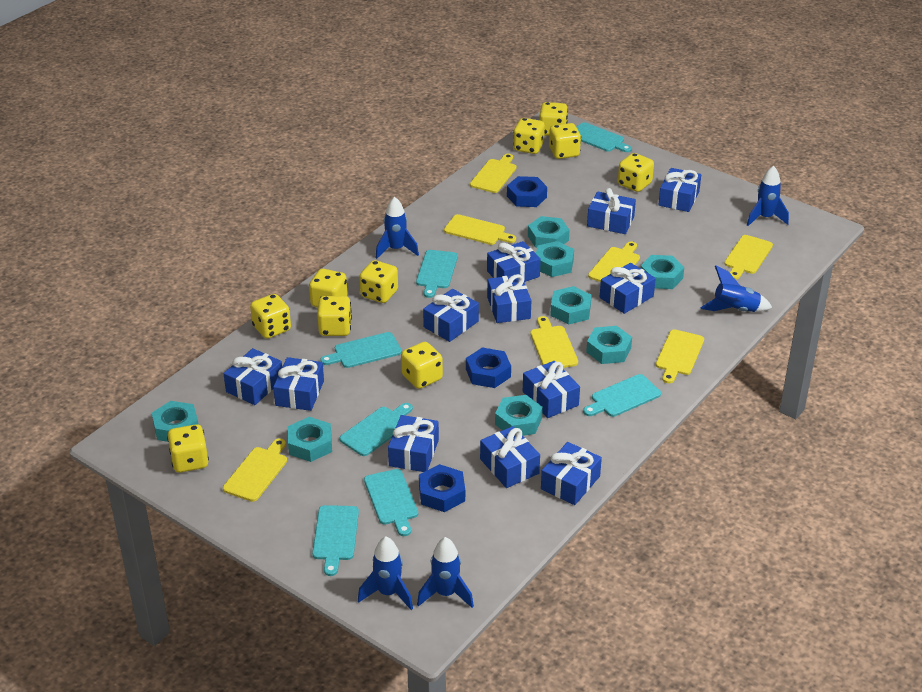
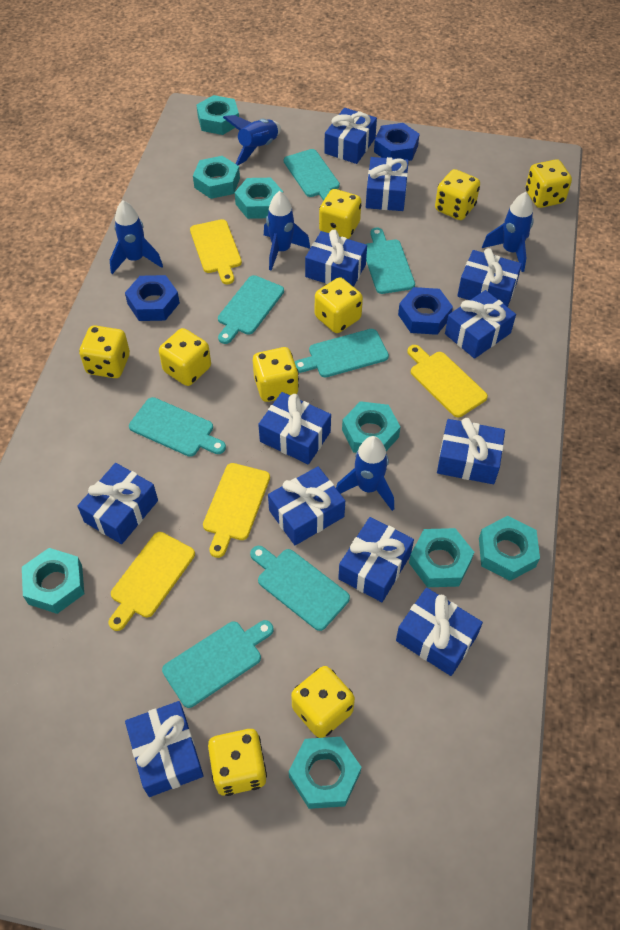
yellow cutting board: [223,438,287,502] [444,214,516,245] [470,154,517,193] [530,316,578,368] [588,241,640,282] [656,329,704,383] [724,235,773,280] = 7 -> [109,532,195,631] [190,219,242,284] [203,463,270,558] [407,345,488,417] = 4
yellow dice: [167,424,209,473] [250,294,291,339] [309,269,347,307] [317,296,352,336] [359,260,398,303] [401,342,443,389] [513,118,545,154] [539,102,568,136] [549,123,581,159] [618,153,654,192] = 10 -> [79,325,130,378] [159,328,211,386] [208,729,267,796] [253,347,299,402] [291,666,355,738] [315,277,363,333] [319,189,361,239] [435,169,480,220] [525,159,572,208] = 9

